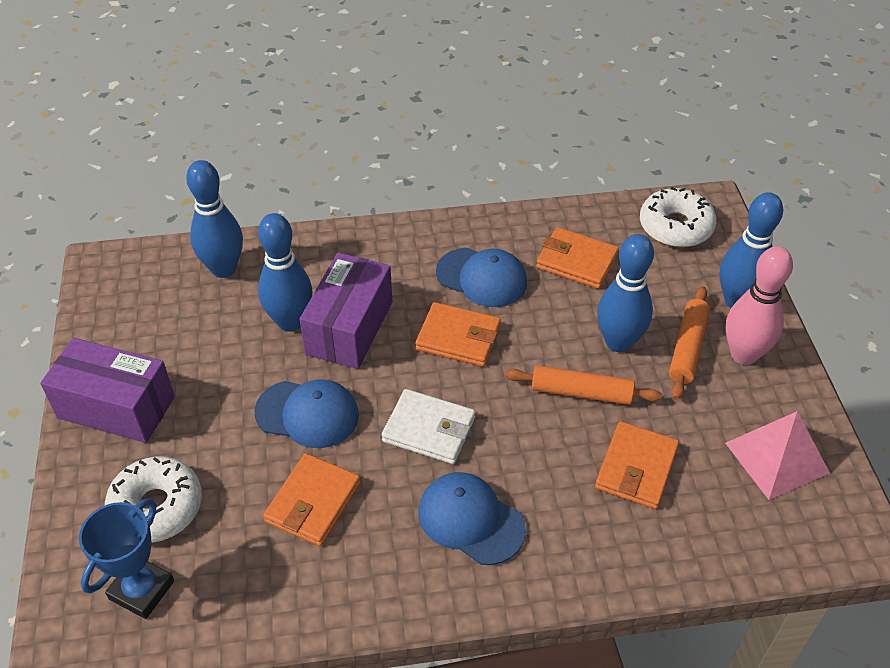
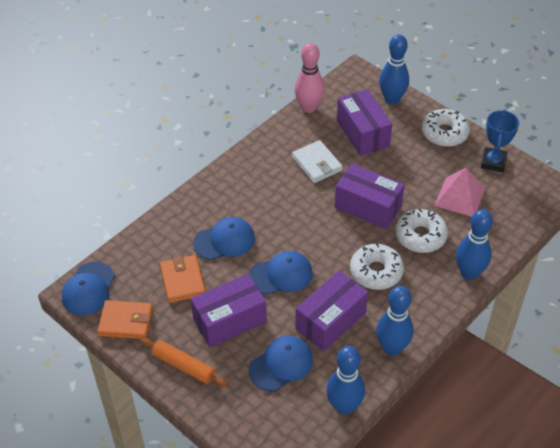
blue cap: [254,379,359,448] [419,472,526,565] [436,248,527,307] = 3 -> [62,262,115,315] [193,217,255,260] [249,251,313,295] [249,336,313,392] = 4
orange rolling pin: [505,365,662,405] [669,286,710,400] = 2 -> [140,337,228,387] = 1
orange wallet: [263,453,361,546] [415,302,501,367] [536,227,619,289] [595,421,679,509] = 4 -> [97,300,153,339] [160,255,206,303] = 2
purple box: [40,338,175,443] [300,253,392,369] = 2 -> [191,274,267,347] [295,271,368,351] [335,163,405,230] [337,89,392,156] = 4
white donut: [105,457,202,543] [640,187,717,247] = 2 -> [350,243,404,290] [395,208,448,253] [422,109,470,147] = 3

